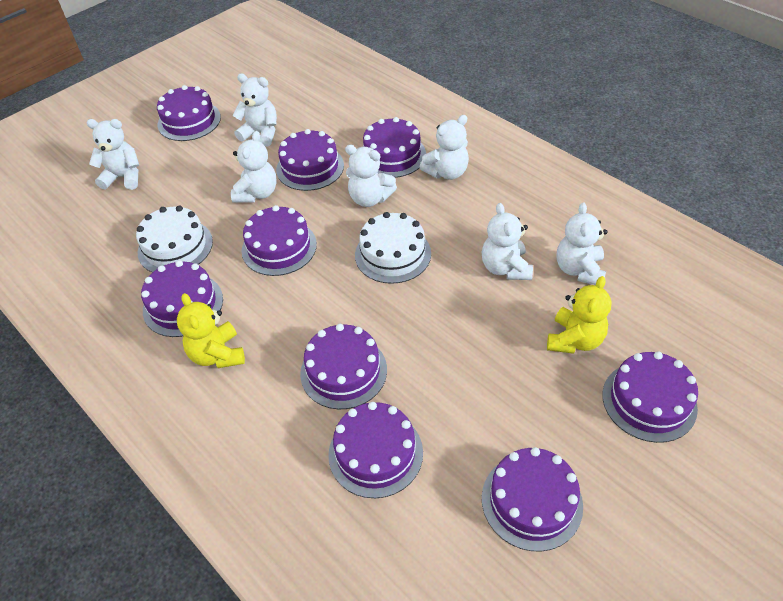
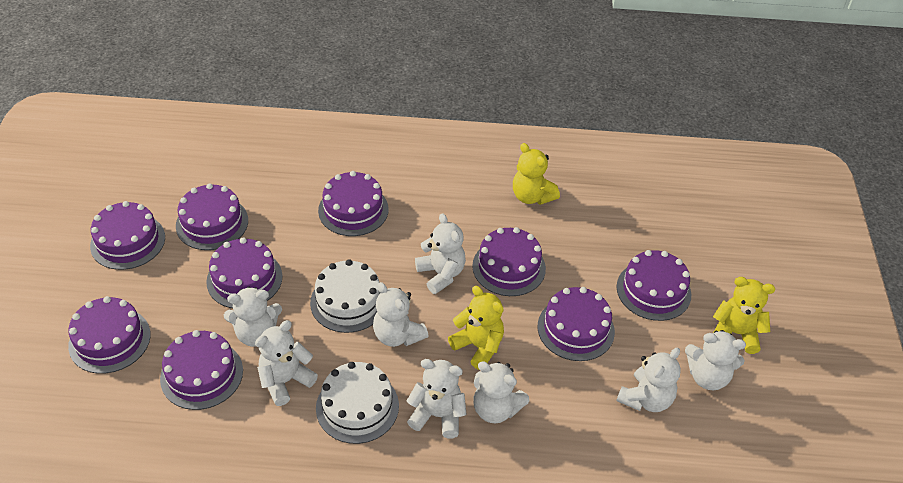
white teddy bear: [87,119,139,190] [231,131,277,203] [232,73,277,146] [345,145,397,207] [419,115,469,180] [482,203,533,280] [557,202,608,285] = 7 -> [224,287,282,347] [255,320,318,406] [373,282,428,347] [407,359,467,438] [415,213,466,294] [473,361,529,424] [616,348,681,412] [685,330,746,391] = 8
yellow teddy bear: [177,293,245,368] [547,276,612,354] = 2 -> [448,286,504,370] [513,143,560,205] [713,277,775,354] = 3

